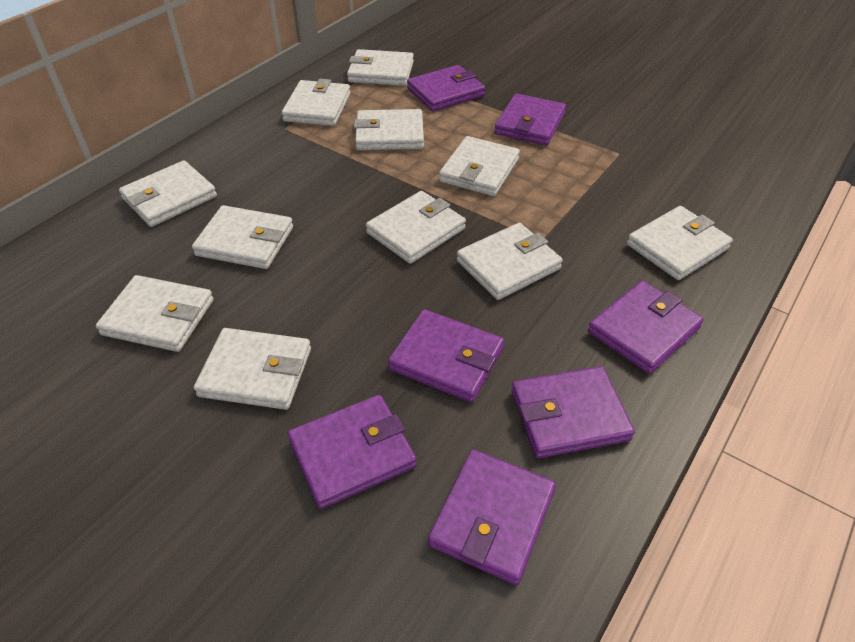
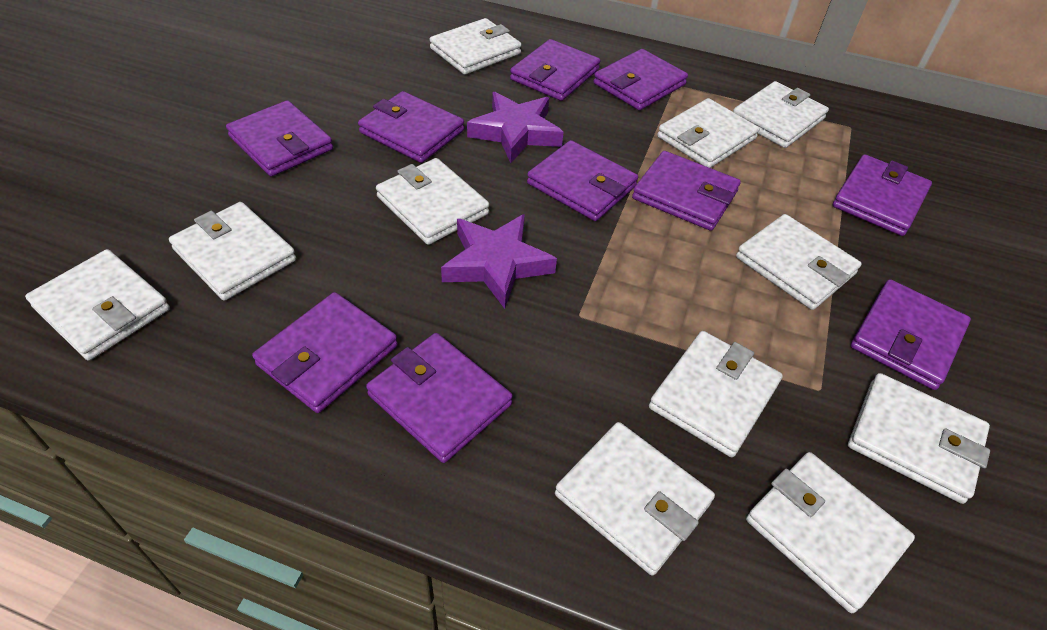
purple star: none = 0 -> [441,214,557,309] [467,92,564,163] = 2
purple wallet: [288,395,417,509] [388,309,504,402] [407,65,485,111] [428,449,556,585] [494,93,566,146] [511,366,635,458] [588,281,704,374] = 7 -> [226,100,333,176] [252,292,398,413] [358,91,464,163] [366,333,513,463] [510,39,600,101] [527,140,638,221] [593,49,688,110] [632,151,741,231] [833,154,932,236] [851,279,971,390] = 10

